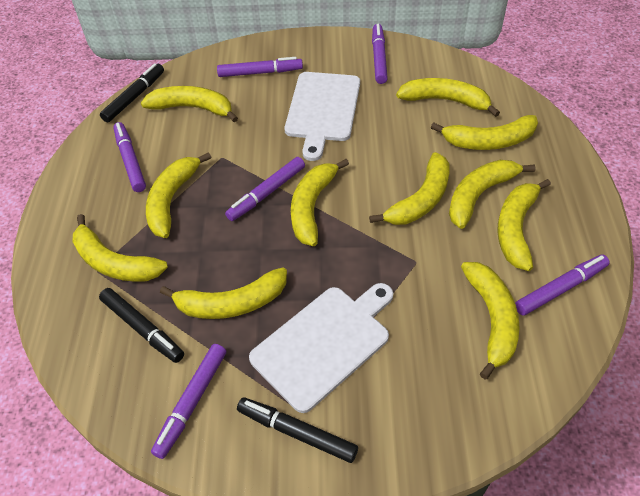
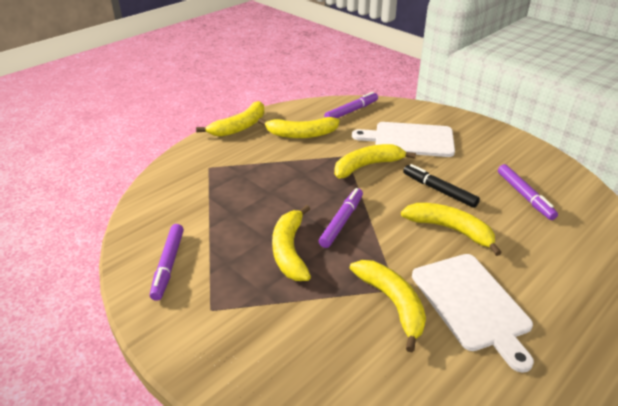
black marker: [99,288,184,363] [100,63,164,123] [237,397,358,463] = 3 -> [403,164,480,208] = 1
purple marker: [113,122,146,192] [151,344,226,459] [217,57,303,77] [225,157,305,221] [372,24,388,84] [515,254,610,316] = 6 -> [150,224,184,301] [319,188,363,248] [324,92,378,118] [498,164,558,220] = 4
yellow banana: [72,214,168,282] [141,86,238,122] [146,152,212,238] [160,267,287,319] [291,159,349,246] [369,152,450,225] [396,78,500,117] [431,115,538,150] [449,160,536,229] [461,262,520,379] [497,179,551,271] = 11 -> [196,101,264,137] [258,117,339,138] [272,205,311,281] [334,144,416,179] [350,260,426,352] [401,203,502,256] = 6

